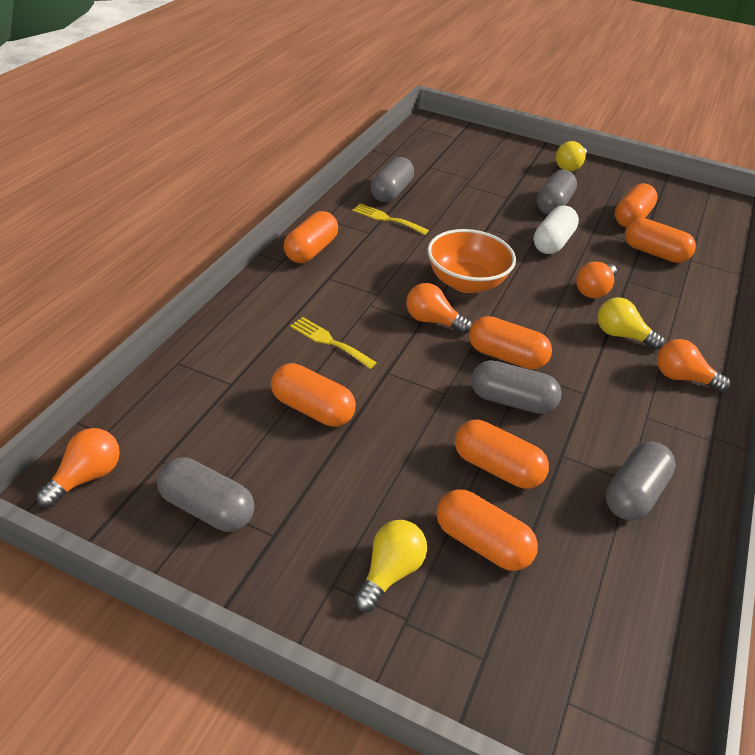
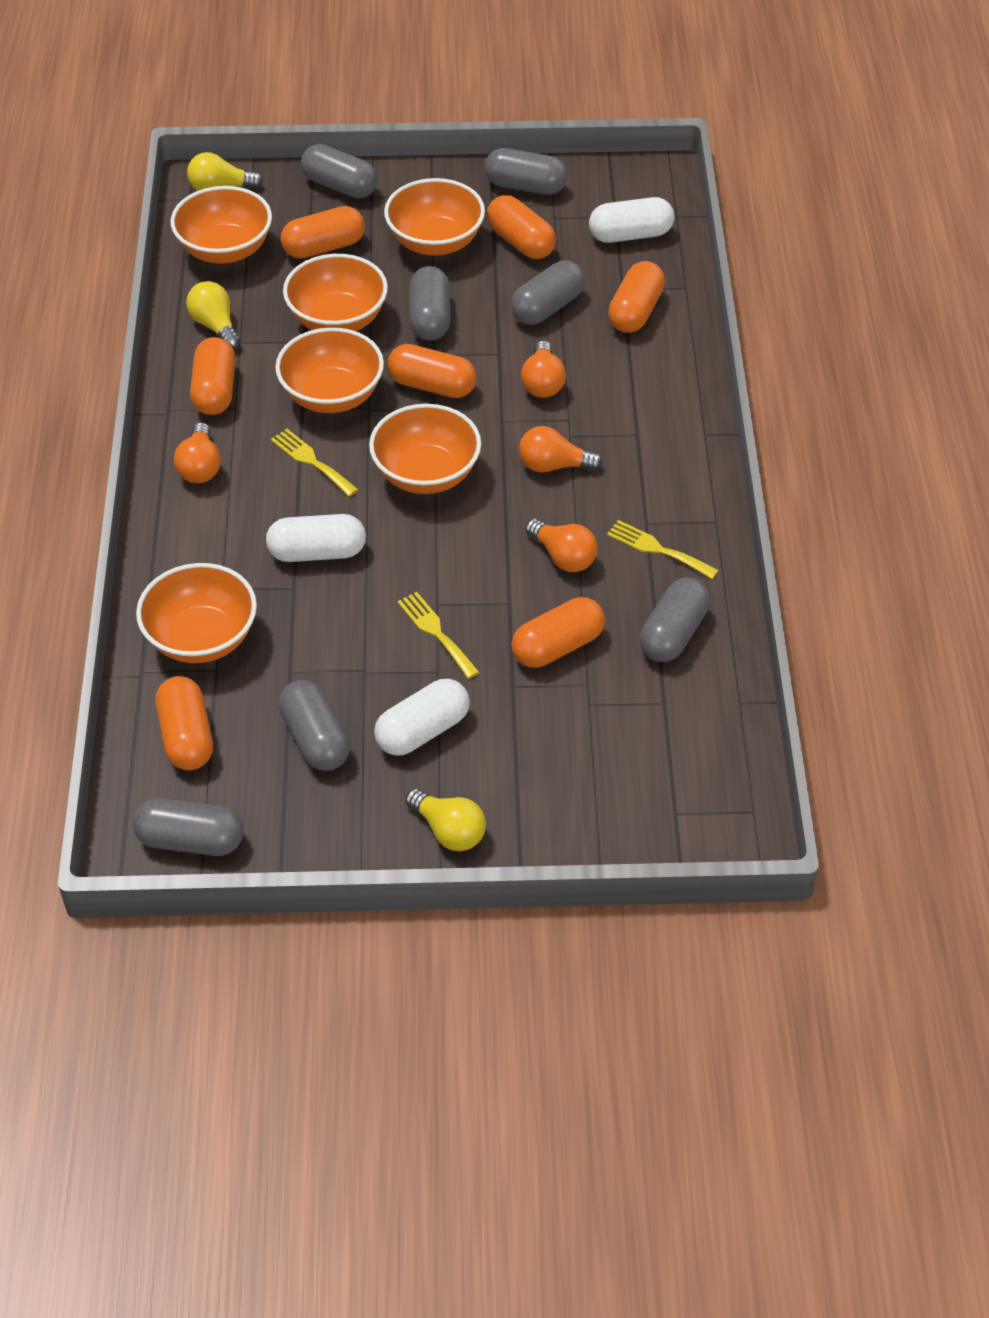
grey capsule: [157,457,255,532] [371,157,414,202] [471,360,562,414] [537,170,577,214] [606,442,676,520] = 5 -> [133,798,244,856] [279,680,350,771] [301,144,378,199] [410,266,450,341] [485,148,568,195] [511,260,585,325] [640,577,710,662] = 7
orange bowl: [427,229,516,293] = 1 -> [136,563,257,663] [171,186,272,264] [275,327,384,413] [283,254,388,331] [369,404,481,494] [384,178,485,256] = 6
white capsule: [533,205,579,254] = 1 -> [266,514,366,562] [374,679,470,756] [589,197,674,243] = 3
yellow fork: [290,317,377,369] [352,203,429,235] = 2 -> [271,429,359,497] [398,592,479,679] [607,520,719,579] = 3

